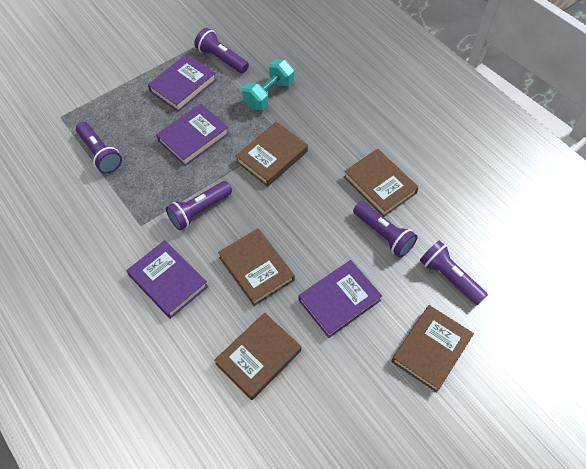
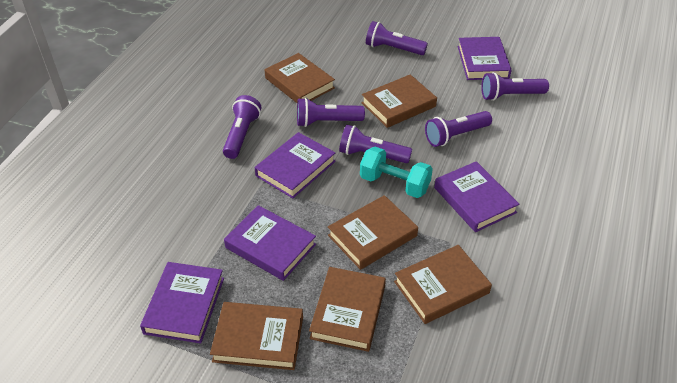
brown book: [214,312,301,400] [218,228,295,306] [236,122,308,187] [344,149,419,217] [391,305,474,393] = 5 -> [210,302,303,370] [265,53,335,103] [309,267,386,352] [328,195,418,270] [362,74,437,128] [394,245,492,324] = 6
purple book: [127,240,208,319] [148,54,217,112] [156,103,229,166] [299,260,382,338] = 4 -> [140,262,224,343] [224,205,316,281] [255,132,336,199] [434,161,519,232] [458,37,512,80] = 5
purple flashlight: [76,122,122,174] [166,181,232,230] [194,28,249,73] [353,201,418,257] [420,240,488,305] = 5 -> [223,95,261,159] [297,98,365,127] [339,125,412,163] [366,21,428,55] [425,111,492,147] [481,72,549,101] = 6

